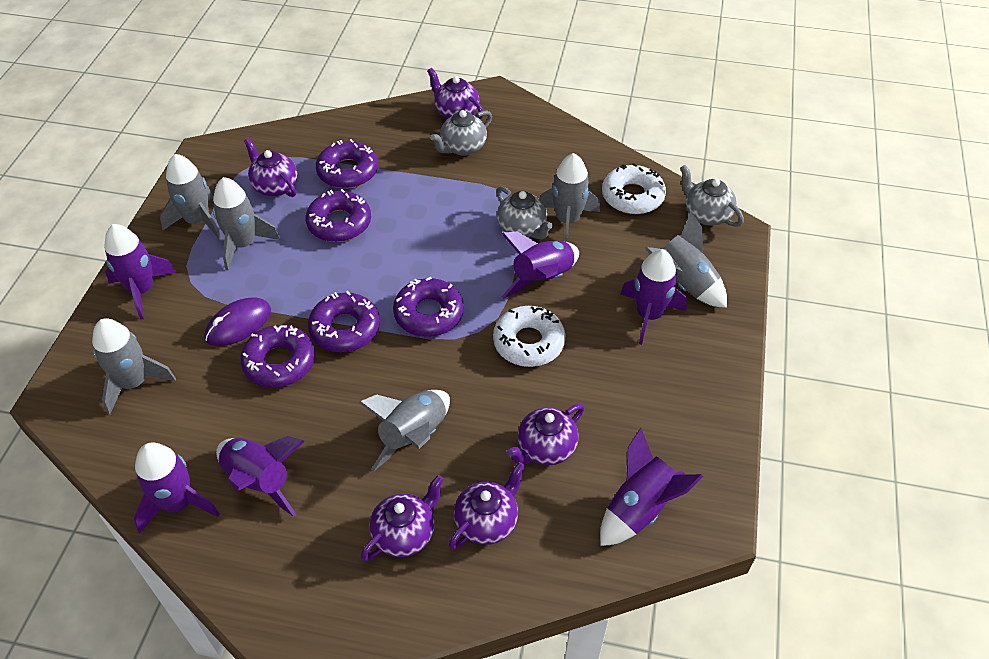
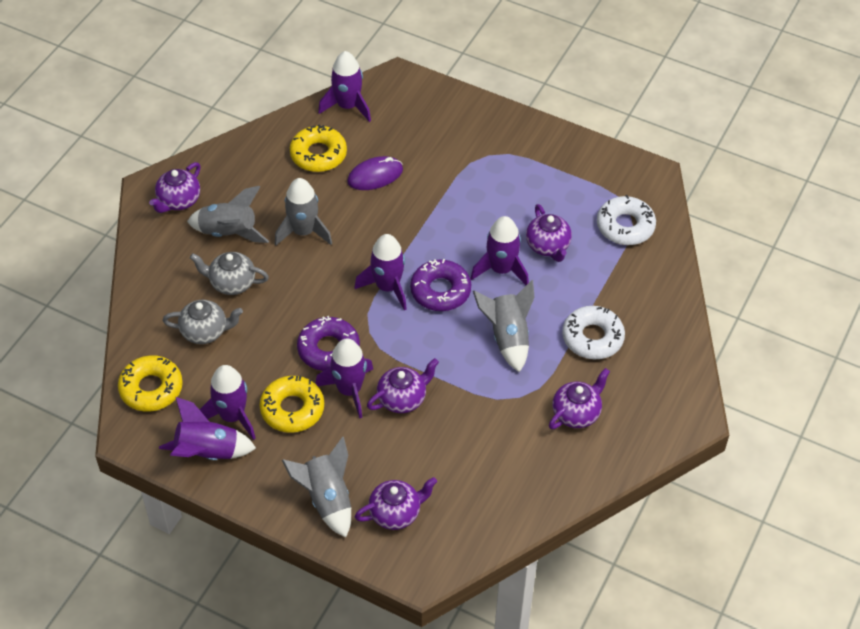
grey rocket: [92,318,176,415] [160,154,222,239] [213,177,280,271] [359,390,450,472] [540,153,600,242] [645,212,727,308] = 6 -> [187,186,269,243] [275,178,332,246] [282,437,351,538] [473,280,535,372] = 4
grey teapot: [430,110,492,156] [496,186,553,239] [680,165,744,227] = 3 -> [163,300,243,344] [190,252,269,295] = 2
purple donut: [240,325,315,388] [306,189,371,242] [308,291,380,353] [316,139,378,189] [393,277,464,337] = 5 -> [297,316,360,371] [410,259,471,311] = 2
yellow donut: none = 0 -> [118,355,183,412] [260,376,324,433] [290,125,347,172] = 3

